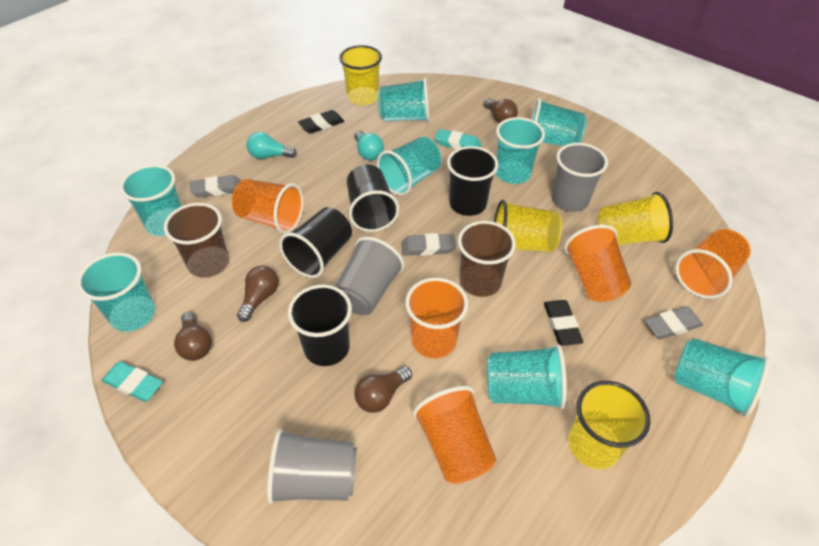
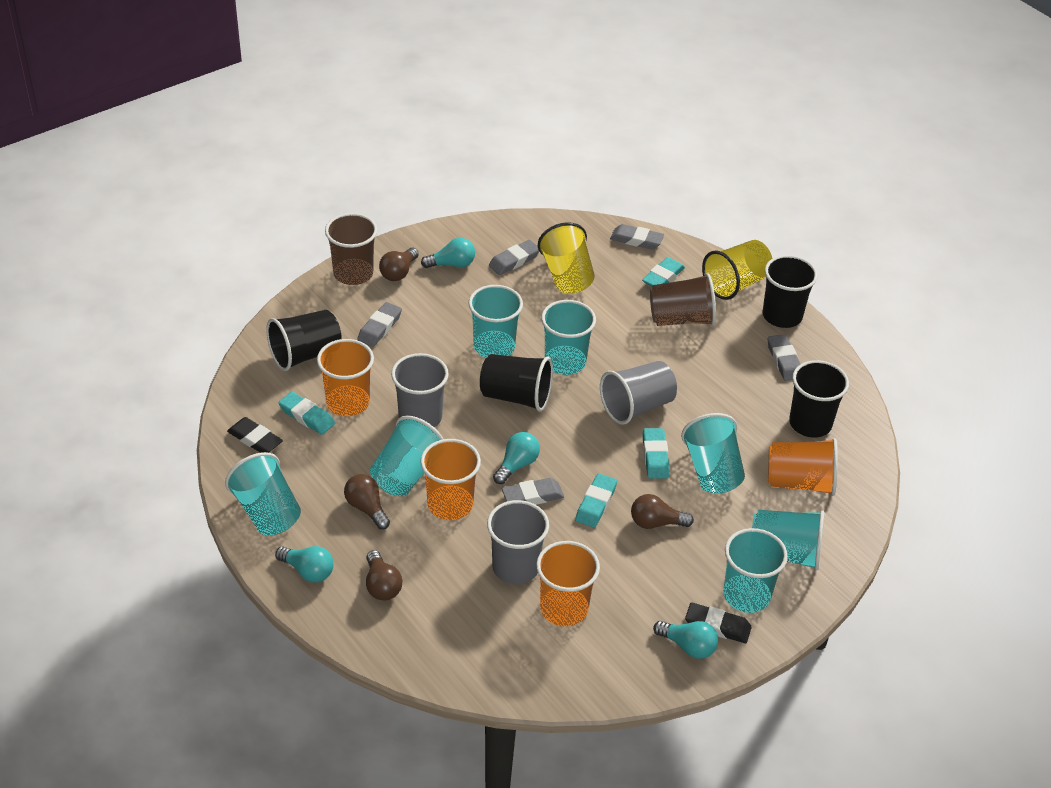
grey eraser: [190,175,242,197] [401,233,456,256] [645,306,703,339] = 3 -> [357,302,402,347] [489,240,539,275] [502,478,564,505] [610,224,664,249] [768,334,801,381] = 5
orange cup: [232,179,304,234] [405,278,468,358] [413,386,497,484] [564,225,631,302] [675,229,751,299] = 5 -> [317,339,374,416] [420,439,481,520] [536,541,600,626] [768,438,838,496] = 4
turquoise cup: [77,252,155,332] [120,165,182,236] [377,137,442,196] [378,78,430,122] [487,344,567,409] [496,117,545,184] [531,98,587,146] [674,338,770,417] = 8 -> [225,452,301,536] [370,416,443,496] [468,285,523,358] [541,300,596,375] [681,413,745,493] [723,528,788,613] [752,510,825,571] = 7
turquoise eraser: [102,361,163,402] [435,129,482,149] = 2 -> [278,392,335,435] [575,474,617,528] [642,257,685,287] [643,428,670,479] = 4
turquoise light bulb: [246,132,297,159] [354,131,384,160] = 2 -> [275,546,333,582] [421,238,475,268] [493,432,540,484] [653,621,718,659] = 4
yellow cup: [339,45,382,106] [494,200,562,252] [568,381,650,469] [597,192,673,245] = 4 -> [538,222,595,294] [702,240,773,300] = 2

